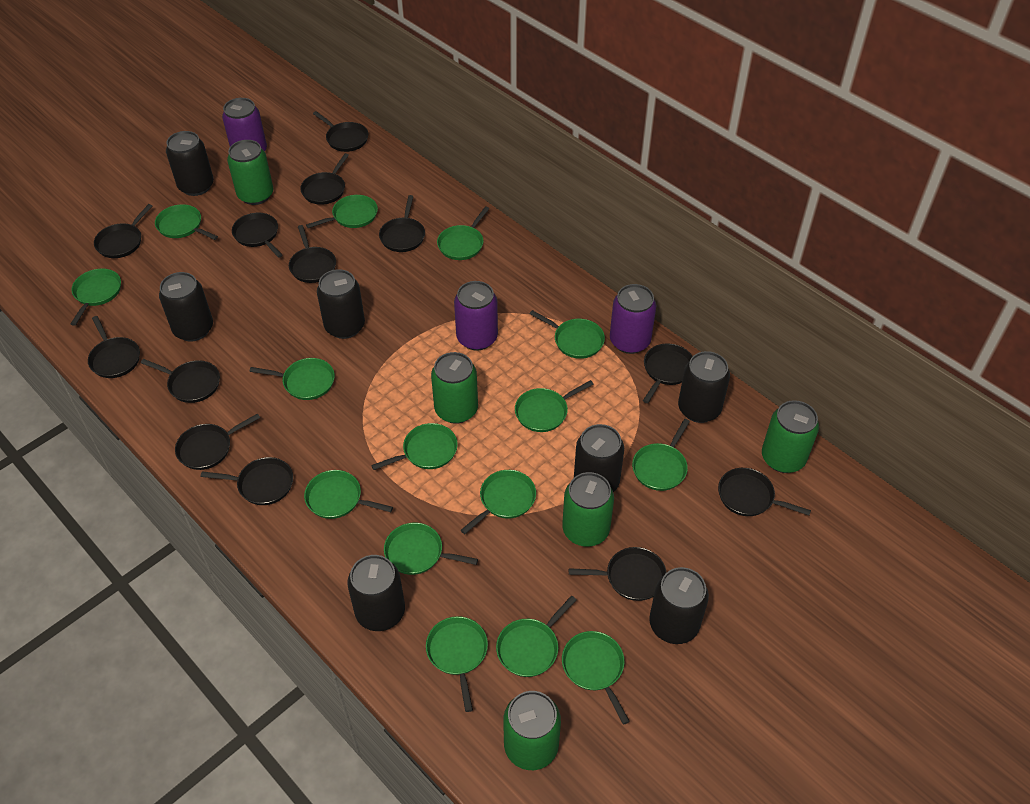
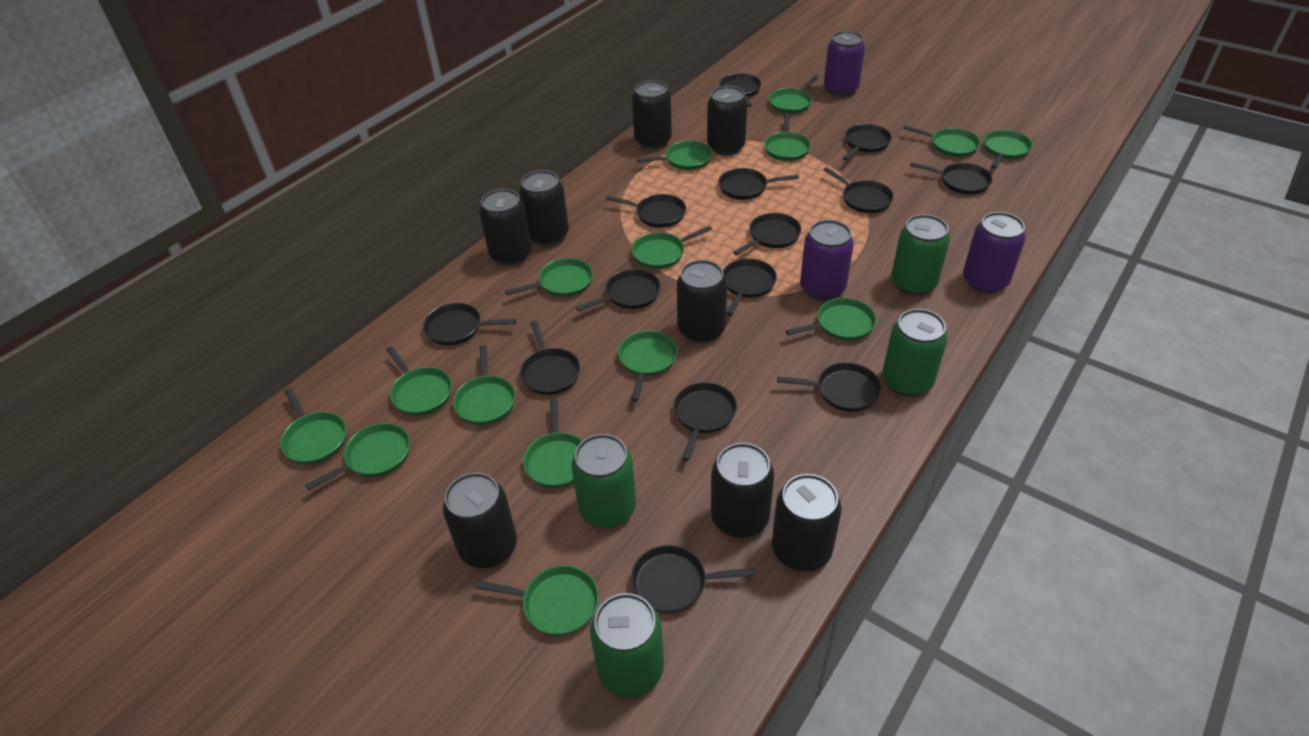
black can: [159,272,213,341] [166,131,214,196] [317,269,365,339] [347,555,405,631] [574,424,624,492] [649,567,709,644] [678,351,730,423] = 7 -> [443,472,517,568] [479,189,532,266] [519,170,569,246] [632,80,672,149] [677,260,727,343] [707,86,747,155] [711,443,774,538] [772,474,842,571] = 8
black pan: [88,316,140,378] [94,204,152,258] [141,359,220,403] [175,413,260,470] [201,457,293,505] [232,213,282,258] [289,225,336,283] [300,153,349,205] [313,111,368,152] [379,195,425,252] [569,547,667,601] [643,343,693,403] [718,468,811,516] = 13 -> [423,303,517,345] [520,321,580,395] [576,269,661,311] [606,194,686,228] [631,545,755,614] [673,382,737,461] [718,168,799,200] [719,73,761,107] [723,258,777,316] [733,213,801,255] [777,362,882,412] [823,167,894,213] [843,124,892,160] [910,162,993,195] = 14
green can: [227,140,273,205] [431,352,478,424] [503,691,561,770] [562,472,614,547] [762,400,819,473] = 5 -> [571,434,636,528] [590,593,664,698] [882,309,948,397] [891,214,950,296] = 4

